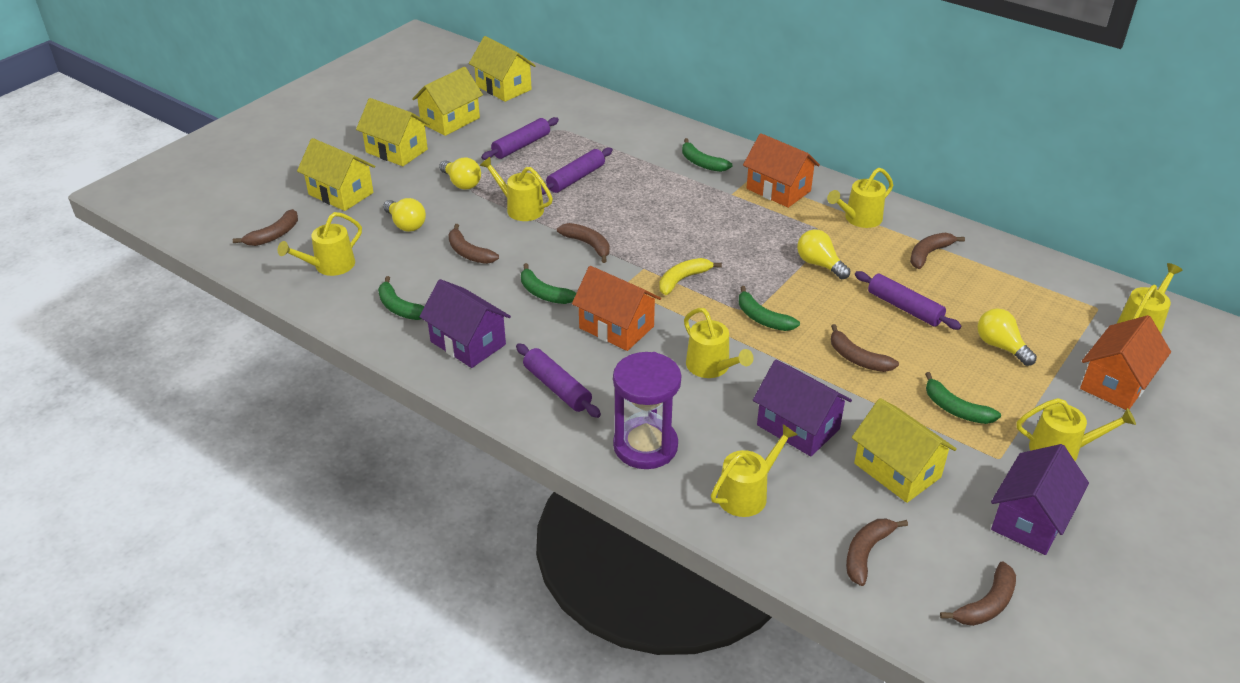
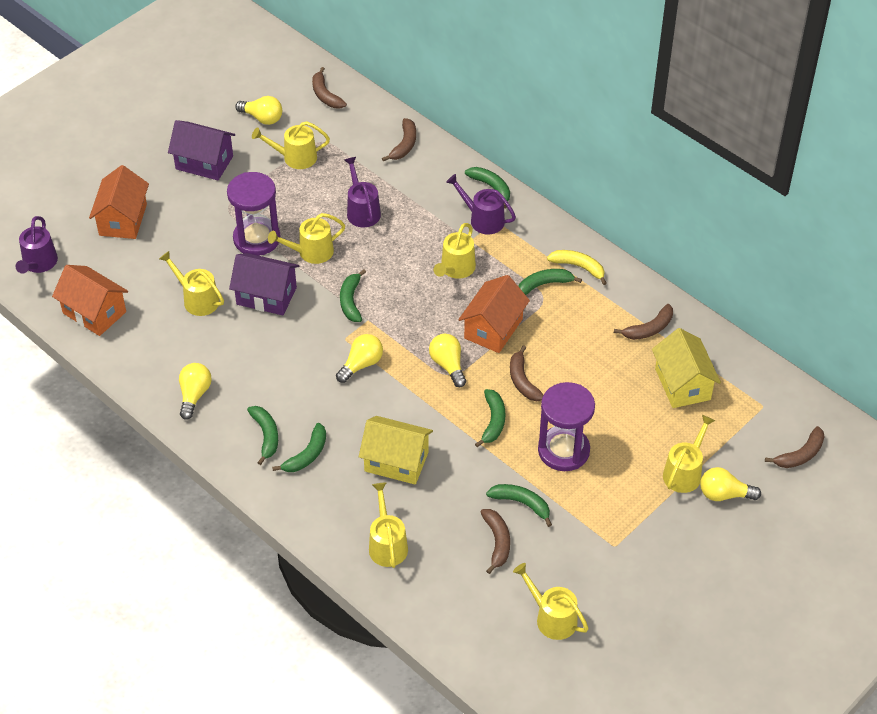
brown banana: [233,209,298,246] [448,224,499,264] [557,223,610,263] [831,324,899,372] [846,519,908,586] [910,233,965,269] [940,561,1016,626] = 7 -> [312,67,347,109] [382,118,416,162] [481,509,510,574] [510,345,543,401] [614,304,673,340] [765,426,825,468] = 6
green banana: [378,276,425,320] [521,263,576,304] [682,138,732,172] [739,286,800,331] [925,372,1001,424] = 5 -> [247,406,278,465] [272,423,326,472] [340,269,366,322] [465,167,510,209] [475,389,505,447] [486,484,552,527] [518,269,582,295] = 7
purple hourglass: [613,352,681,469] = 1 -> [227,172,281,256] [538,382,595,471] = 2
purple house: [419,279,511,368] [753,360,852,456] [991,444,1089,555] = 3 -> [168,120,235,180] [229,253,299,315] = 2
purple rolling pin: [481,117,559,160] [516,343,601,418] [541,147,613,195] [855,271,961,330] = 4 -> none = 0
purple watering can: none = 0 -> [15,216,58,274] [345,157,381,227] [446,174,516,234] = 3
yellow house: [297,138,375,211] [356,98,430,166] [412,67,483,136] [469,36,536,102] [852,398,957,503] = 5 -> [359,416,433,485] [652,328,721,408] = 2
yellow light bulb: [383,198,426,232] [439,158,481,190] [797,229,850,279] [977,308,1037,366] = 4 -> [179,363,212,420] [235,96,282,125] [336,334,383,383] [429,334,466,387] [700,467,761,501] = 5

